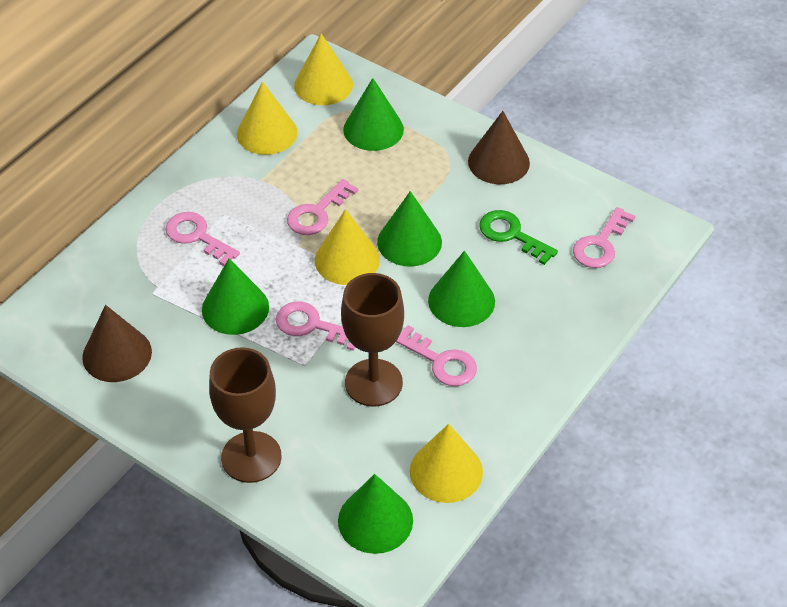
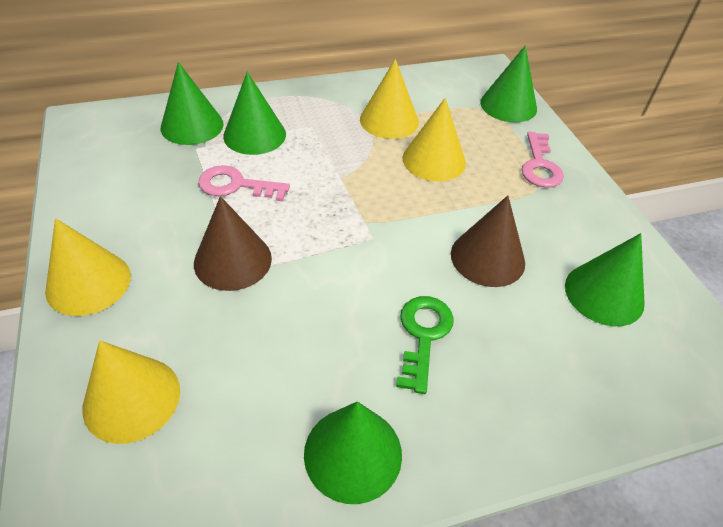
brown goblet: [209,347,282,483] [341,273,404,407] = 2 -> none = 0
pink key: [165,212,240,266] [276,301,355,351] [287,179,358,235] [396,325,477,386] [573,207,635,268] = 5 -> [198,165,290,201] [521,132,564,188] = 2

